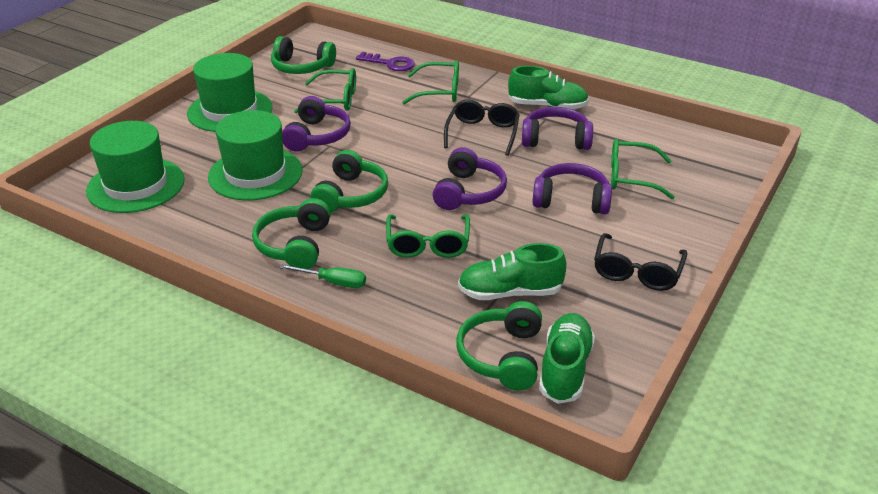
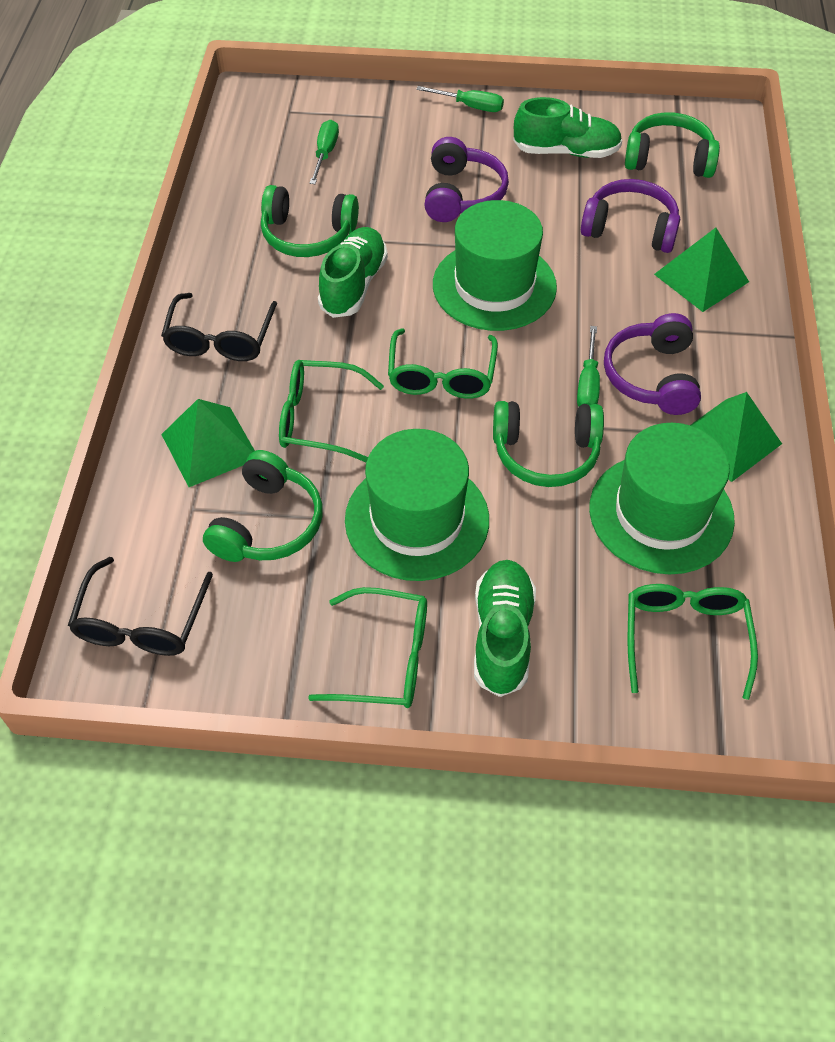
green pyramid: none = 0 -> [161,399,255,487] [654,228,749,312] [691,392,782,482] = 3
green screwdriver: [279,264,366,288] = 1 -> [310,120,339,184] [416,86,504,112] [577,326,600,406] = 3
purple headphones: [282,96,351,152] [433,147,507,210] [522,107,593,150] [532,163,612,214] = 4 -> [424,137,509,222] [581,179,680,253] [604,313,701,415] = 3
purple key: [356,52,415,71] = 1 -> none = 0

